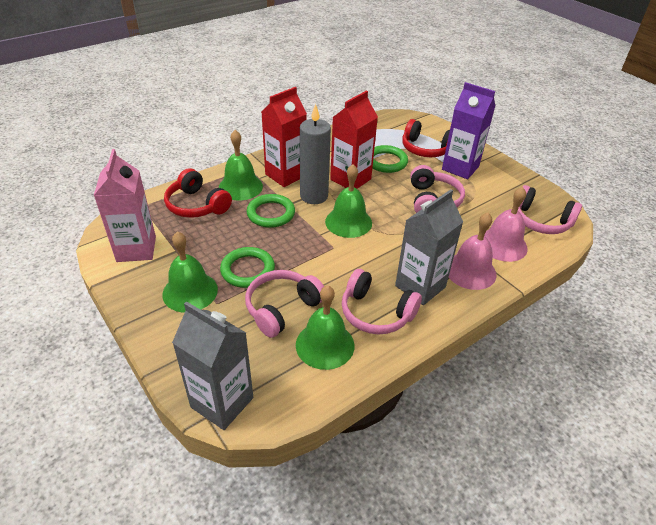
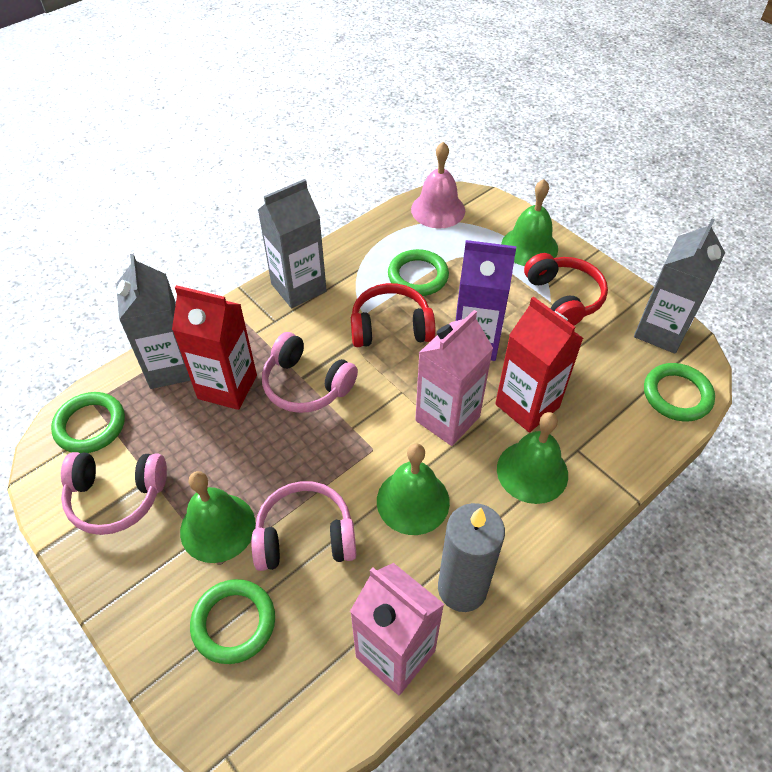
green ring: [220,247,275,288] [246,194,295,228] [372,145,408,173] = 3 -> [51,392,125,453] [190,579,275,664] [388,249,449,296] [644,363,715,422] = 4
grey carton: [172,301,253,430] [395,189,463,305] = 2 -> [116,254,191,389] [258,179,327,308] [634,219,725,354] = 3
pink bell: [448,213,497,290] [484,187,528,262] = 2 -> [411,142,465,228] = 1
pink carton: [94,149,156,262] = 1 -> [350,563,444,695] [415,310,493,446] = 2
pink headphones: [245,270,324,338] [342,269,422,335] [410,165,465,213] [518,185,582,234] = 4 -> [61,452,167,535] [251,481,357,571] [262,332,358,413] = 3

